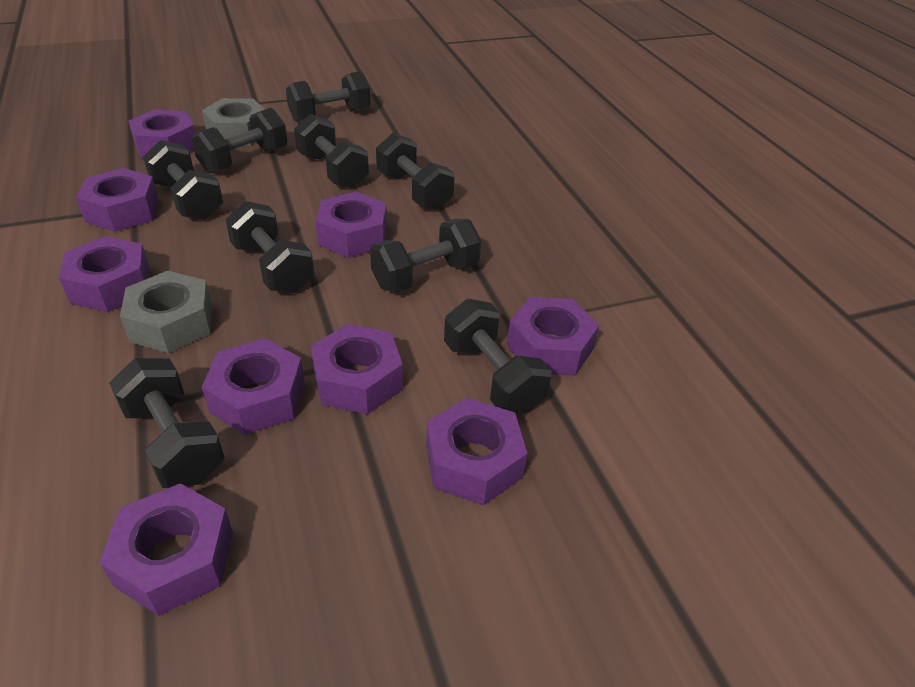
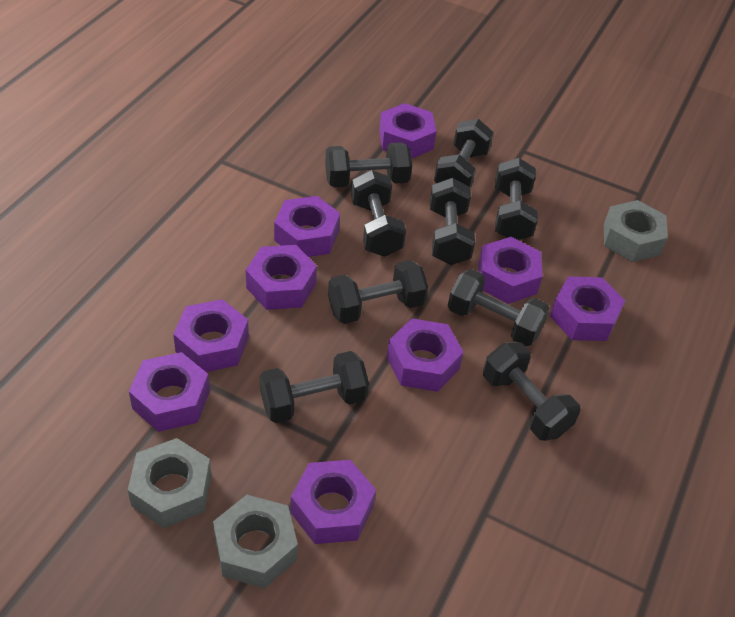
grey nut: [120,271,212,353] [202,98,265,146] = 2 -> [128,438,211,528] [213,495,298,588] [604,200,668,262] = 3

